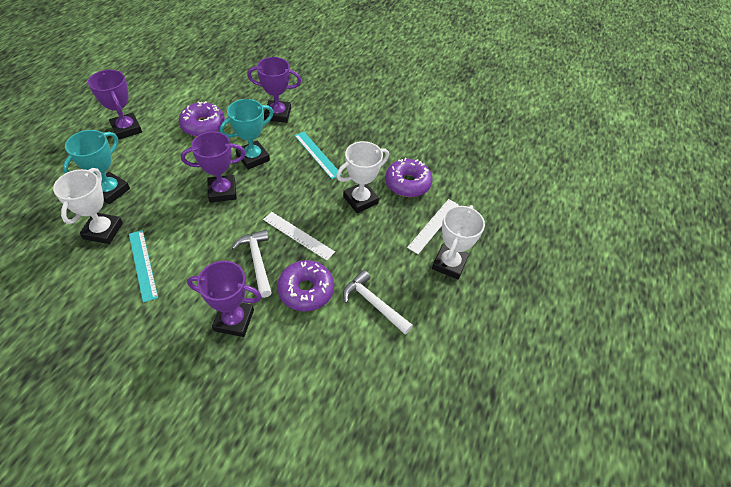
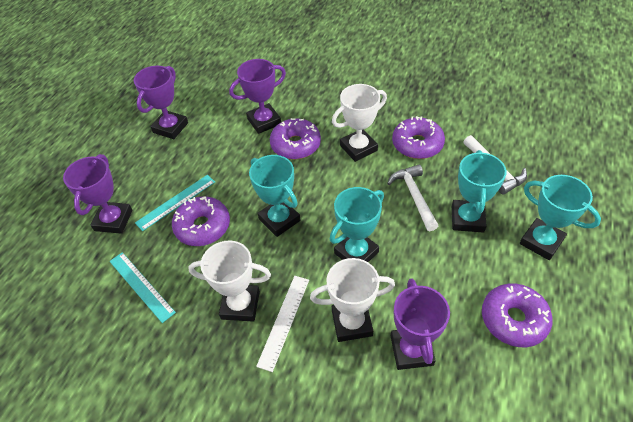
purple donut: [179,101,225,137] [277,260,334,311] [385,158,433,197] = 3 -> [172,196,230,246] [270,118,321,159] [392,116,445,159] [482,283,553,347] = 4
turquoise trophy: [63,130,130,204] [220,99,274,170] = 2 -> [249,155,300,237] [330,187,384,262] [452,150,507,233] [520,175,601,260] = 4
white ruler: [263,212,335,260] [407,199,459,254] = 2 -> [256,276,309,372] = 1

